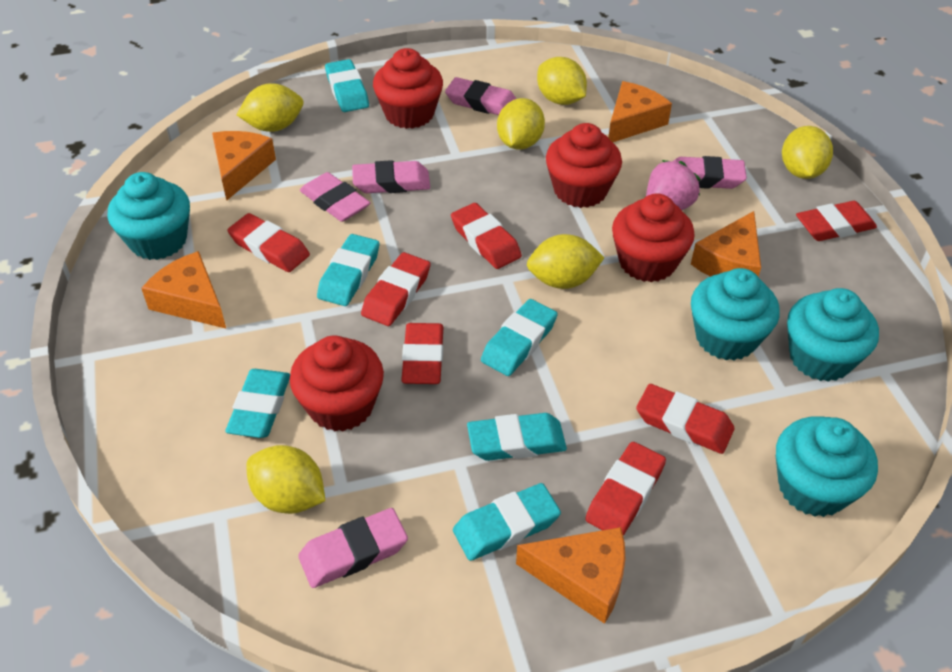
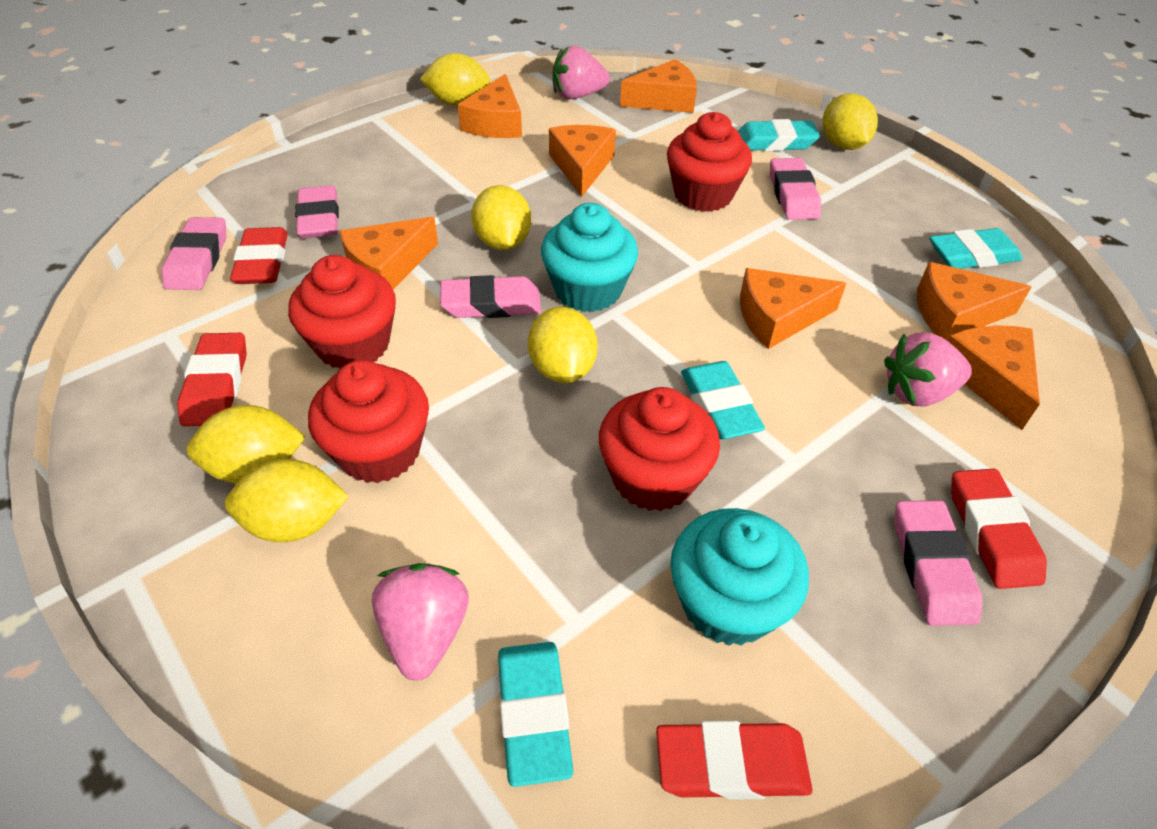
orange cheese: [141,251,226,329] [212,131,276,201] [516,527,625,624] [608,81,672,142] [691,211,761,277] = 5 -> [339,217,438,289] [458,74,522,138] [549,125,616,197] [620,59,697,113] [740,268,846,349] [917,262,1032,341] [948,325,1040,430] = 7
pink strawberry: [646,160,701,210] = 1 -> [372,563,469,681] [553,46,610,99] [884,332,972,407] = 3
red eraser: [228,213,310,272] [361,252,431,326] [401,323,443,384] [451,203,522,269] [585,442,666,536] [636,384,734,454] [796,201,877,241] = 7 -> [177,333,247,426] [230,227,288,284] [656,721,812,800] [951,469,1047,589] = 4
turquoise cupcake: [108,172,190,260] [691,268,780,361] [776,416,878,517] [787,288,879,382] = 4 -> [541,203,638,312] [670,508,809,646] = 2
turquoise eraser: [225,369,290,438] [317,234,379,306] [325,59,369,112] [453,483,561,561] [467,413,567,461] [481,299,558,376] = 6 -> [498,642,573,787] [681,361,765,439] [738,119,820,151] [929,228,1023,269] = 4

